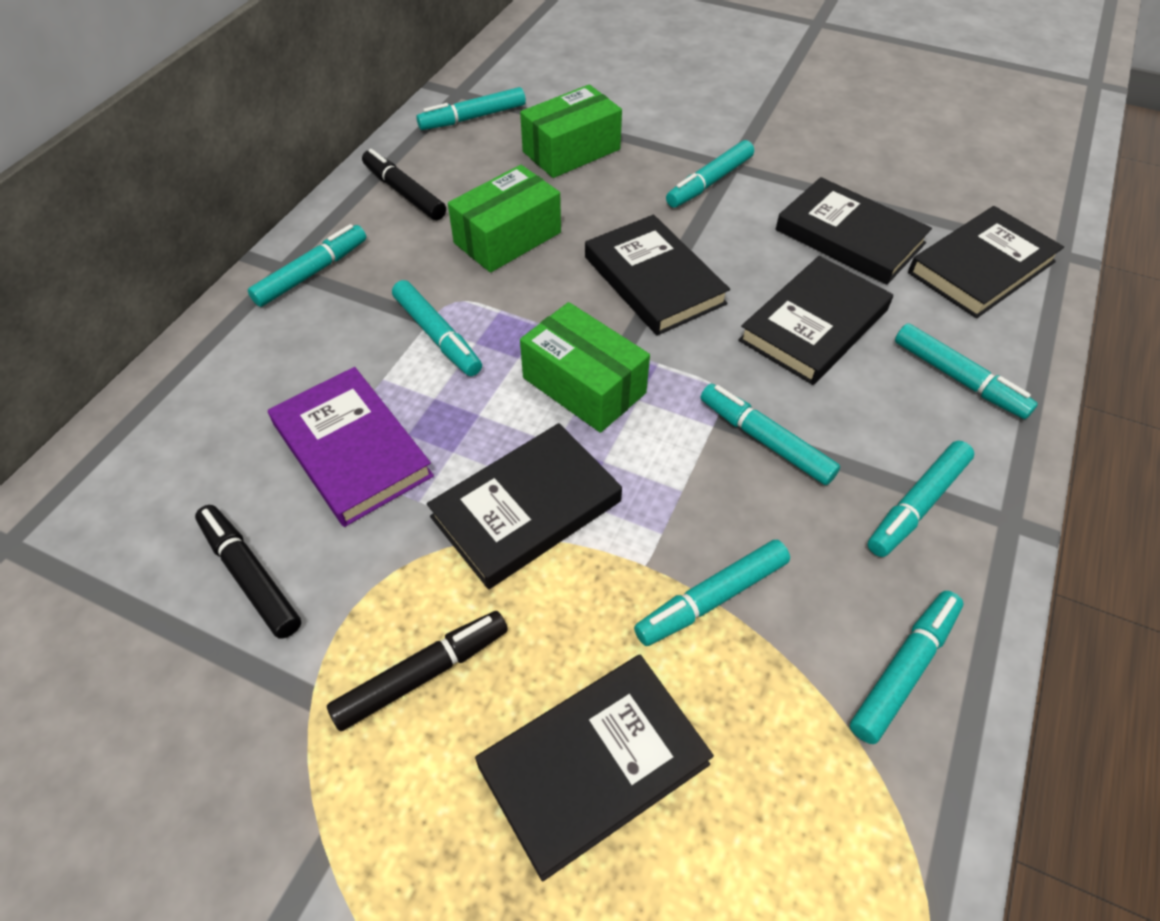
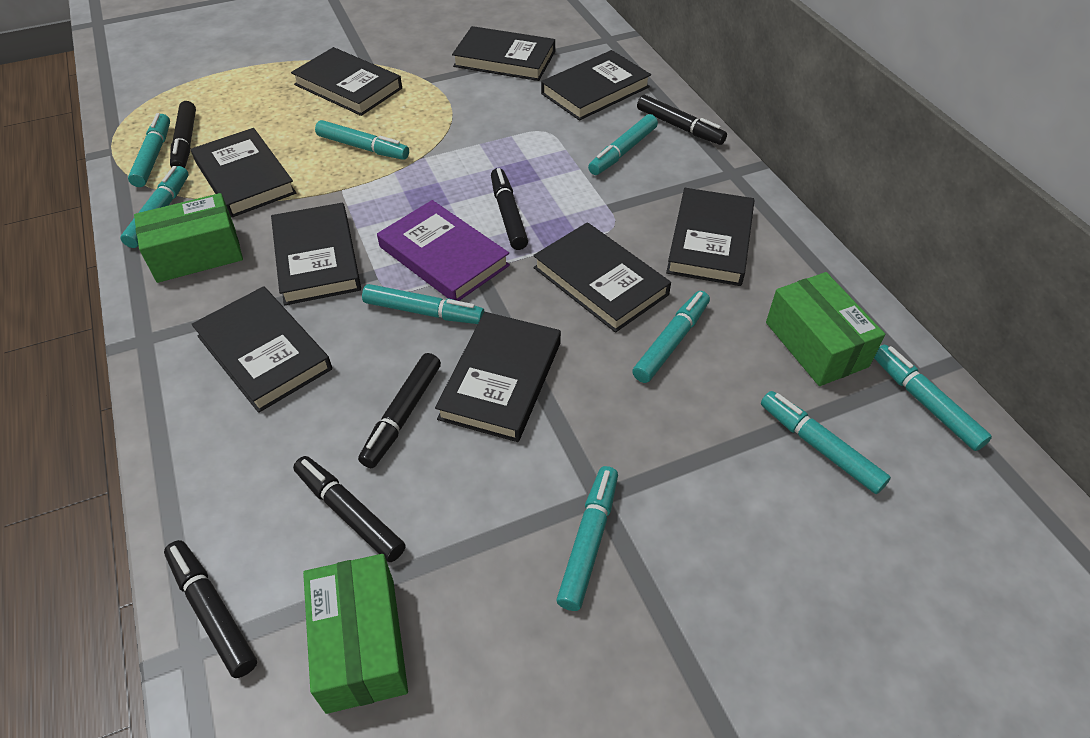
black book: [427,423,622,589] [475,655,714,881] [585,215,730,336] [738,256,893,385] [776,177,932,285] [908,206,1064,318] = 6 -> [191,128,296,218] [192,286,332,413] [271,203,361,305] [291,47,402,116] [435,312,561,442] [452,26,555,81] [533,222,671,333] [541,50,651,121] [666,188,755,286] = 9
black marker: [195,505,301,639] [327,611,508,731] [362,149,446,220] = 3 -> [164,540,257,678] [170,101,196,168] [293,456,405,562] [358,353,441,468] [491,168,528,250] [637,95,727,145] = 6

